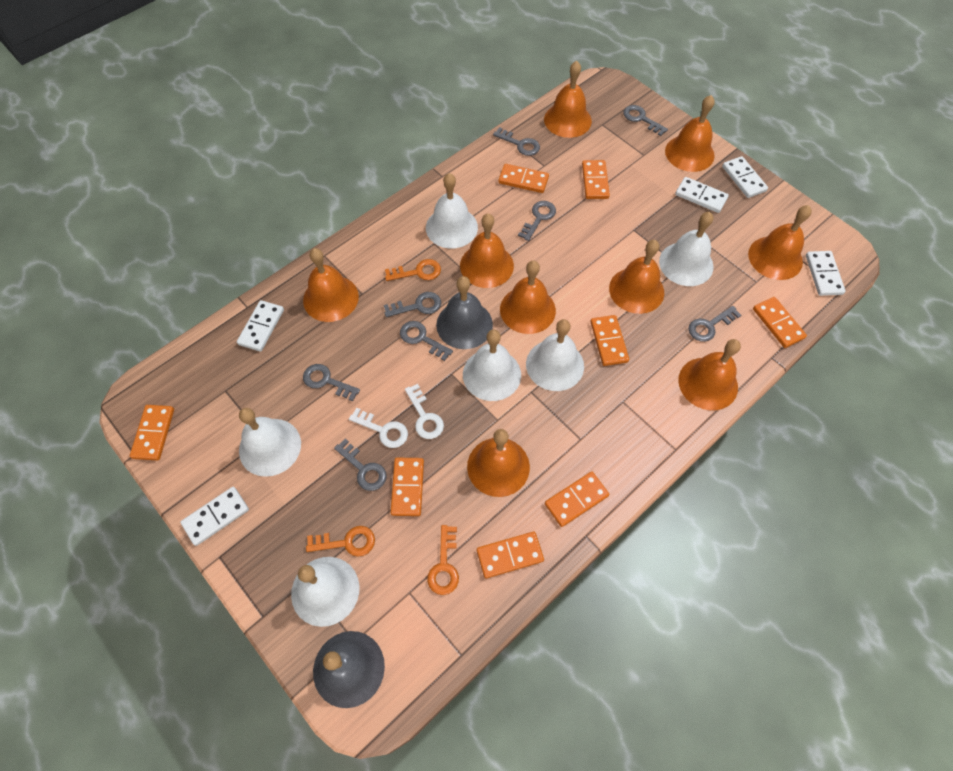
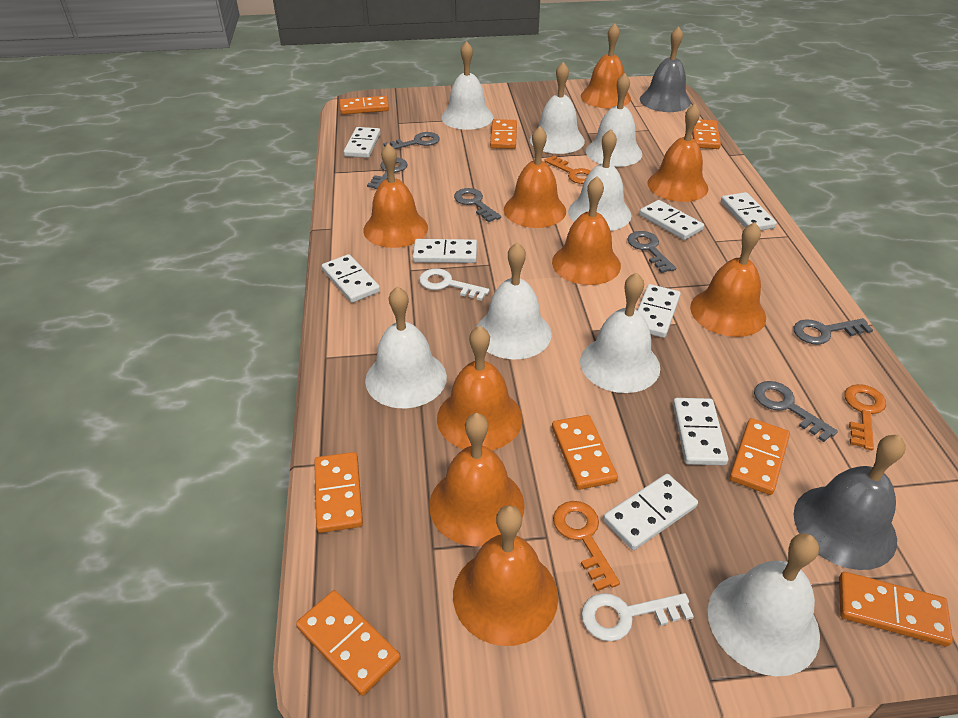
grey key: [303,364,360,401] [334,438,387,491] [384,292,441,317] [400,321,453,361] [493,127,540,156] [518,201,556,241] [623,105,668,136] [689,306,741,342] = 8 -> [367,158,407,189] [383,132,440,149] [454,188,501,222] [627,231,676,273] [754,381,838,442] [794,318,873,345] = 6
white bell: [239,408,301,477] [291,557,359,627] [426,173,478,249] [463,330,521,401] [526,319,584,391] [659,212,714,286] = 6 -> [365,286,447,408] [441,41,494,130] [476,242,552,360] [530,62,585,154] [568,129,631,231] [580,272,660,393] [586,73,642,167] [708,533,820,676] = 8
white domino: [180,487,249,546] [237,300,284,352] [675,177,729,213] [722,156,768,198] [806,251,846,296] = 5 -> [322,254,380,303] [344,127,381,158] [413,239,477,263] [603,474,698,550] [637,284,681,338] [639,200,704,240] [673,398,728,465] [721,192,777,230] = 8

